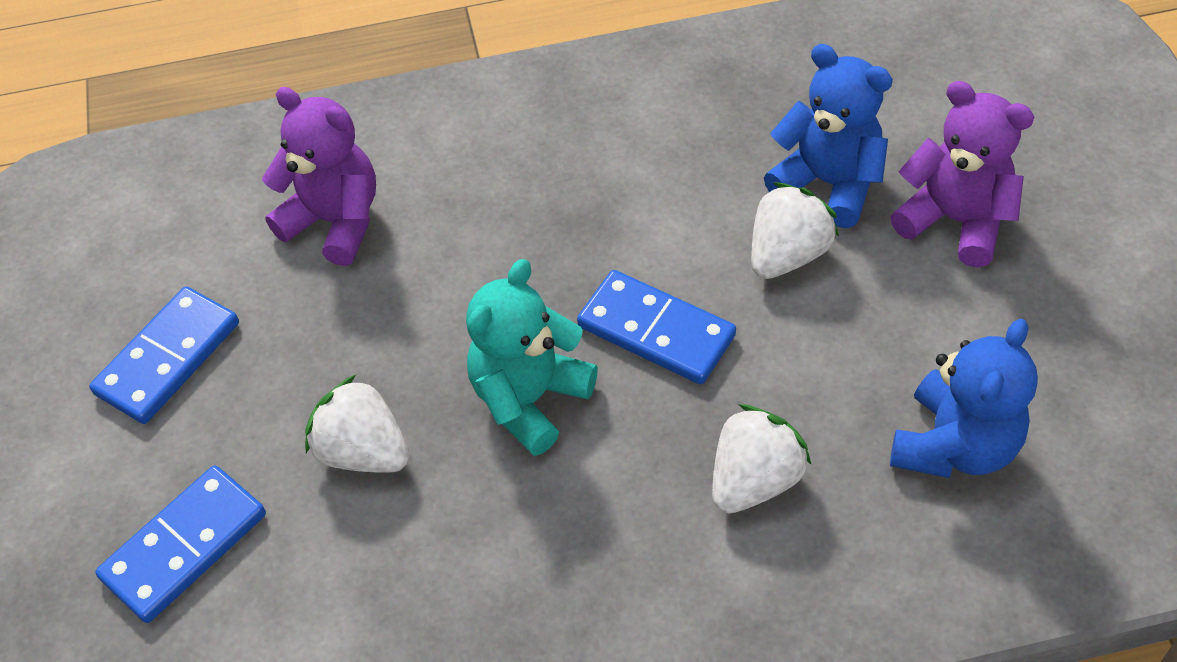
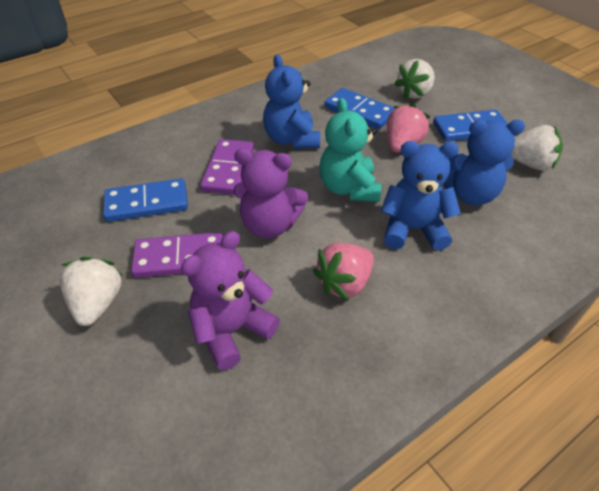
blue teddy bear: [764,44,893,228] [890,319,1038,478] = 2 -> [263,54,320,149] [381,141,461,251] [444,120,525,206] = 3
pink strawberry: none = 0 -> [313,243,374,301] [387,103,430,153] = 2
purple domino: none = 0 -> [131,232,223,278] [200,139,254,195] = 2

